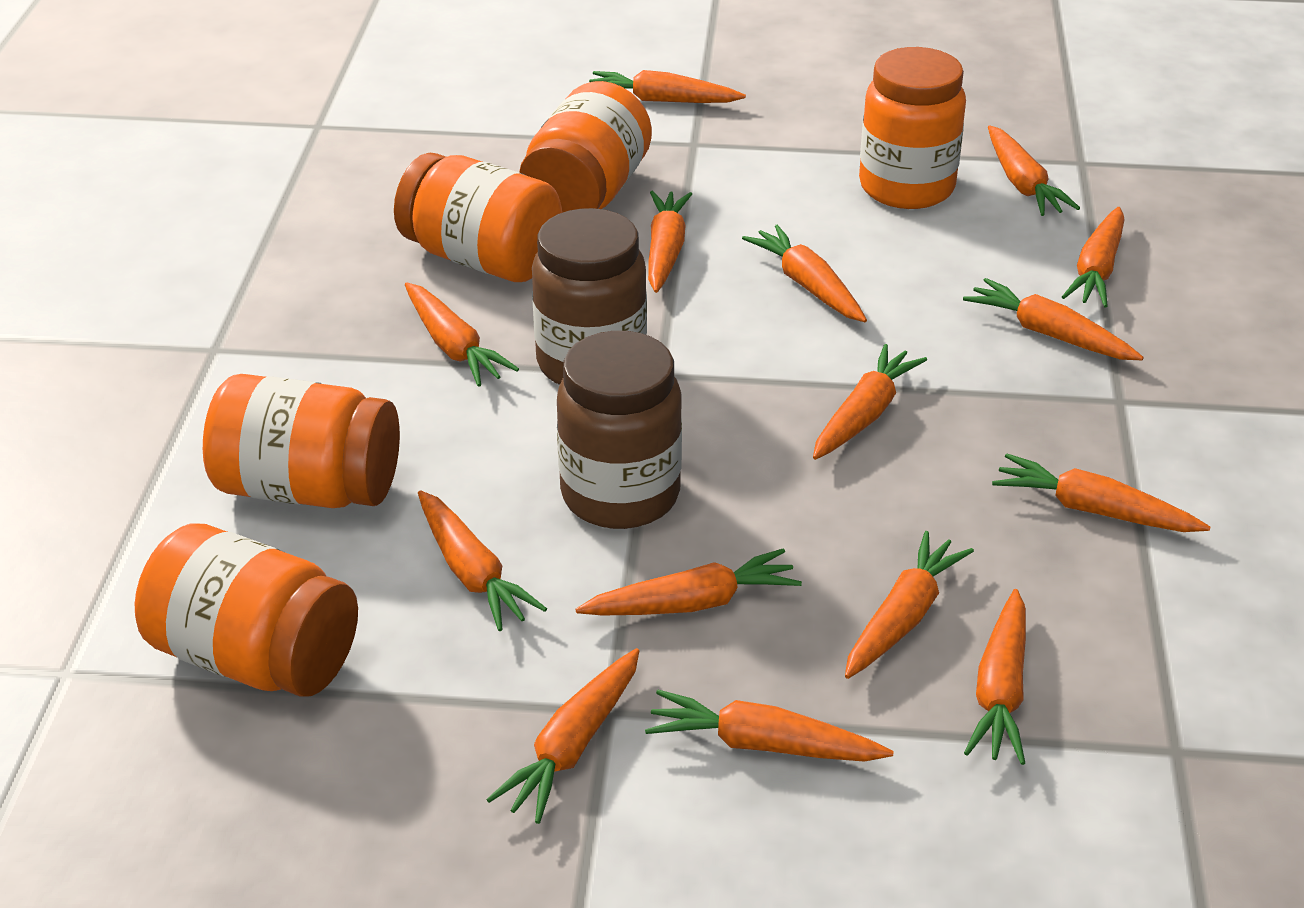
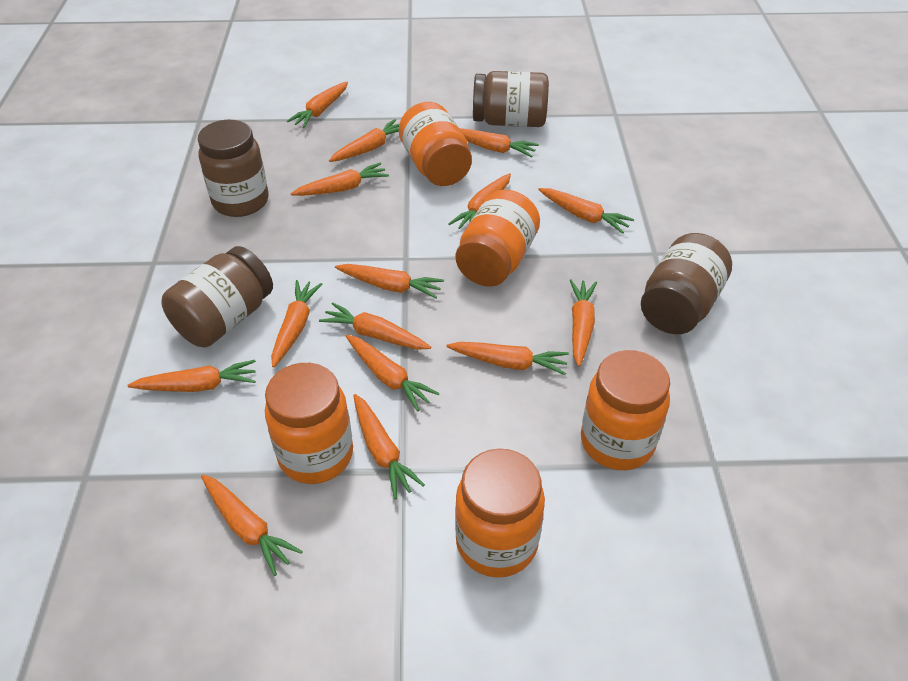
brown jar: [532,208,647,385] [557,331,682,529] = 2 -> [161,246,273,347] [198,120,269,217] [473,71,549,127] [641,233,732,334] = 4

